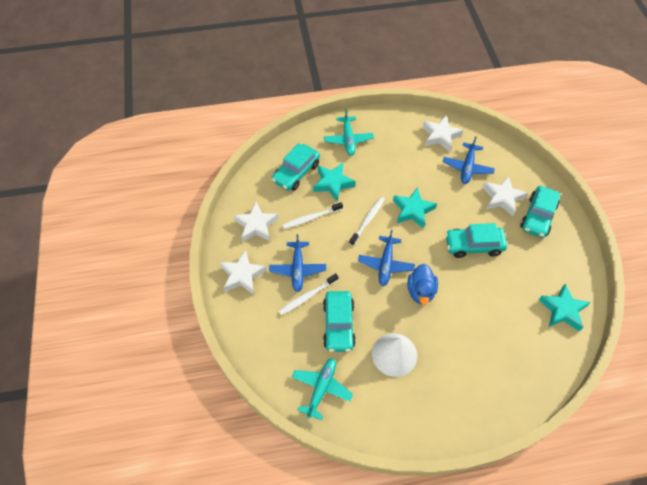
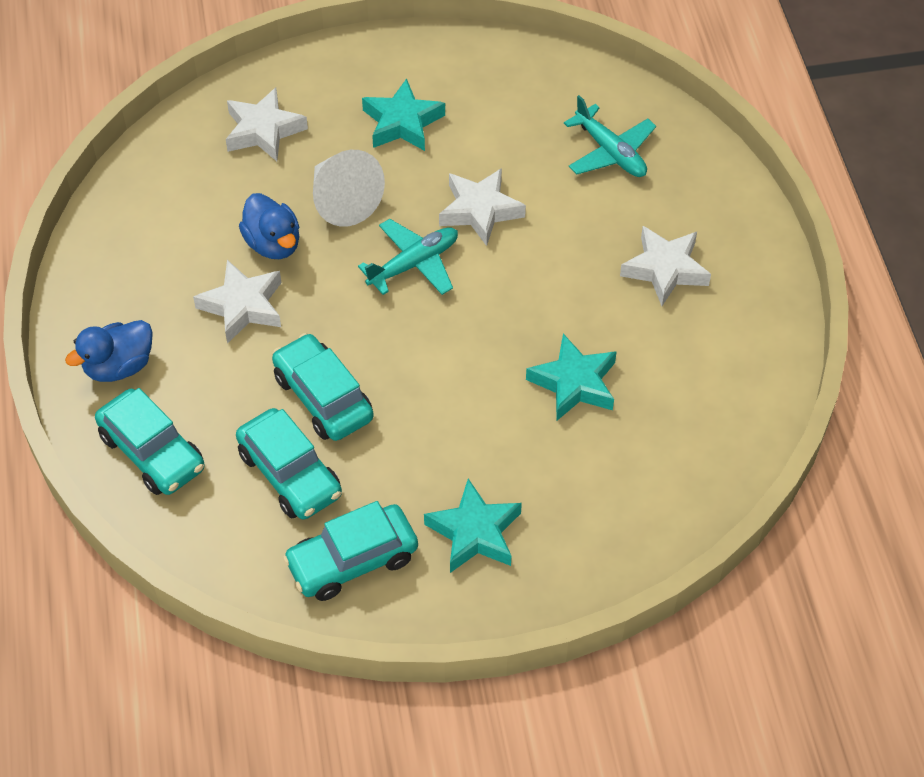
blue duck: [407,264,438,305] = 1 -> [65,320,153,382] [239,193,299,259] = 2
blue plane: [269,234,326,292] [358,230,415,286] [443,136,495,184] = 3 -> none = 0
white toothbrush: [279,273,338,315] [282,202,343,229] [349,197,385,246] = 3 -> none = 0

